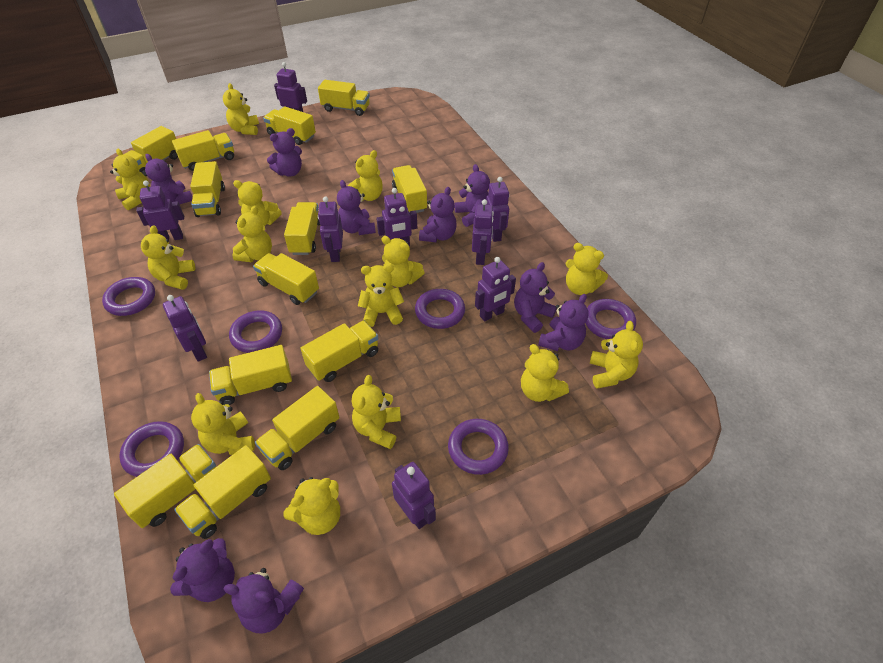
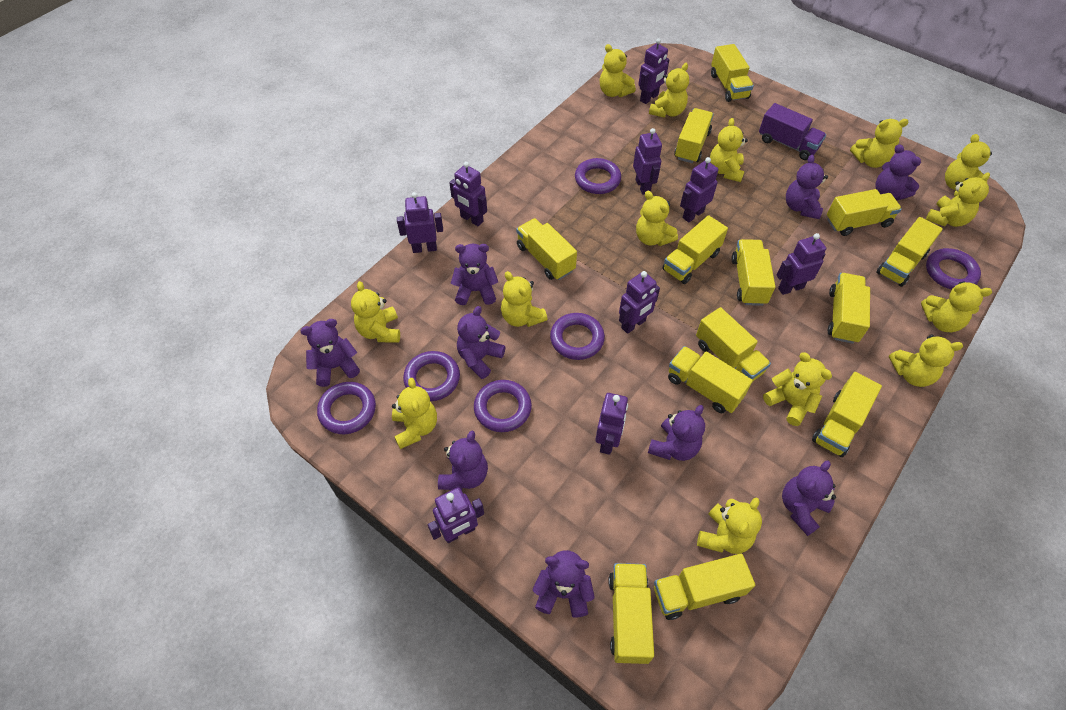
purple truck: none = 0 -> [759,103,826,160] = 1

